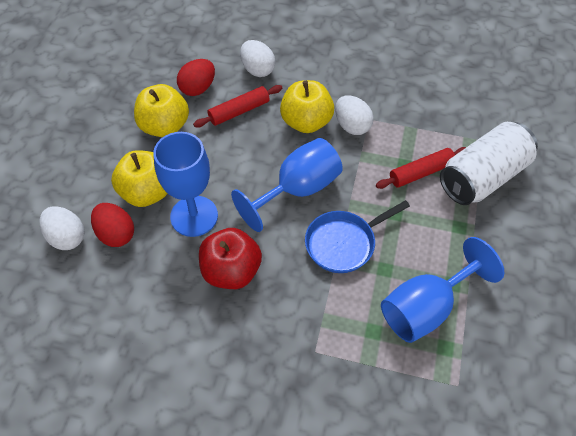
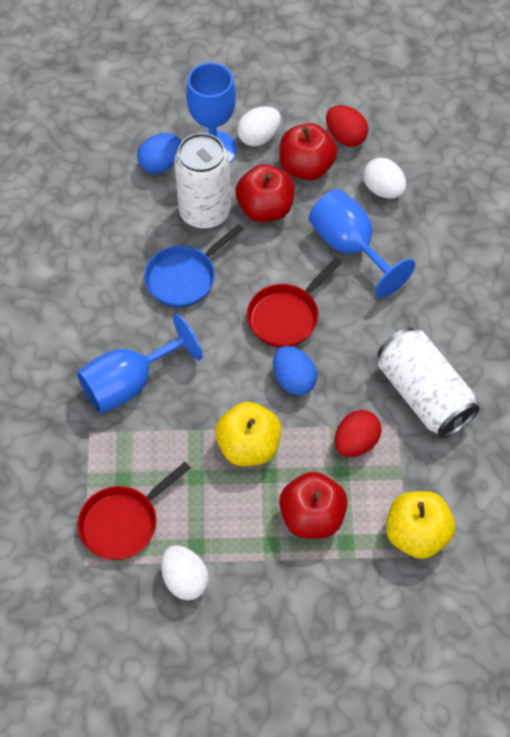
blue egg: none = 0 -> [137,133,181,174] [273,346,317,395] = 2
red apple: [199,228,262,289] = 1 -> [236,164,295,222] [279,472,348,538] [280,123,337,180] = 3
red pan: none = 0 -> [78,462,190,560] [247,258,341,347] = 2
red rolling pin: [193,85,282,127] [376,147,466,189] = 2 -> none = 0
white can: [440,122,538,205] = 1 -> [174,133,231,229] [378,327,479,438] = 2
yellow apple: [111,150,168,207] [134,84,189,137] [280,80,334,133] = 3 -> [215,402,281,466] [386,491,455,559] = 2

